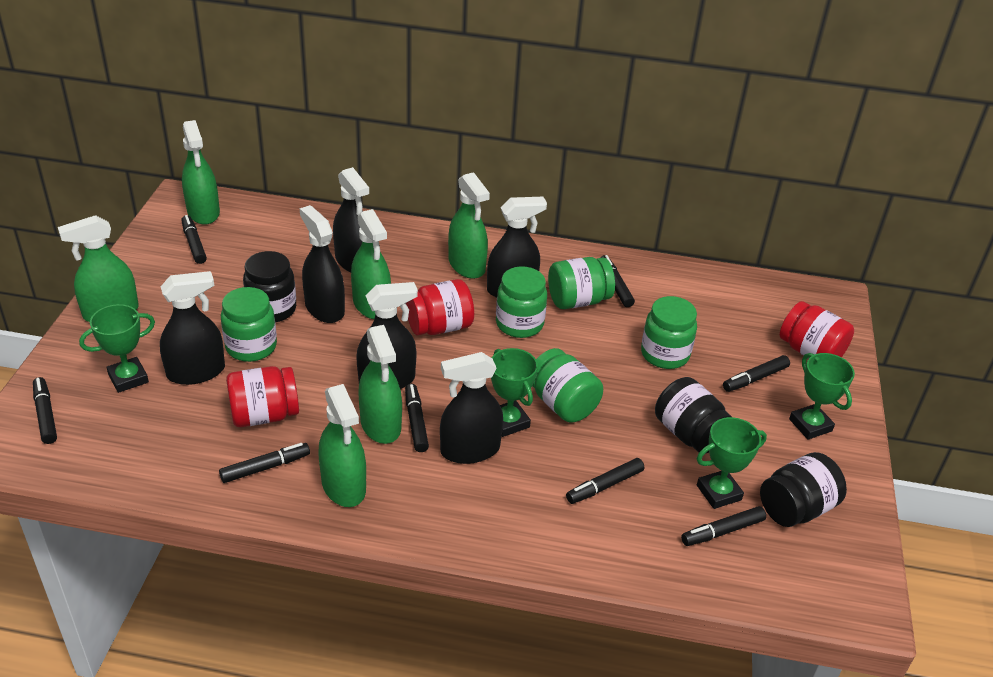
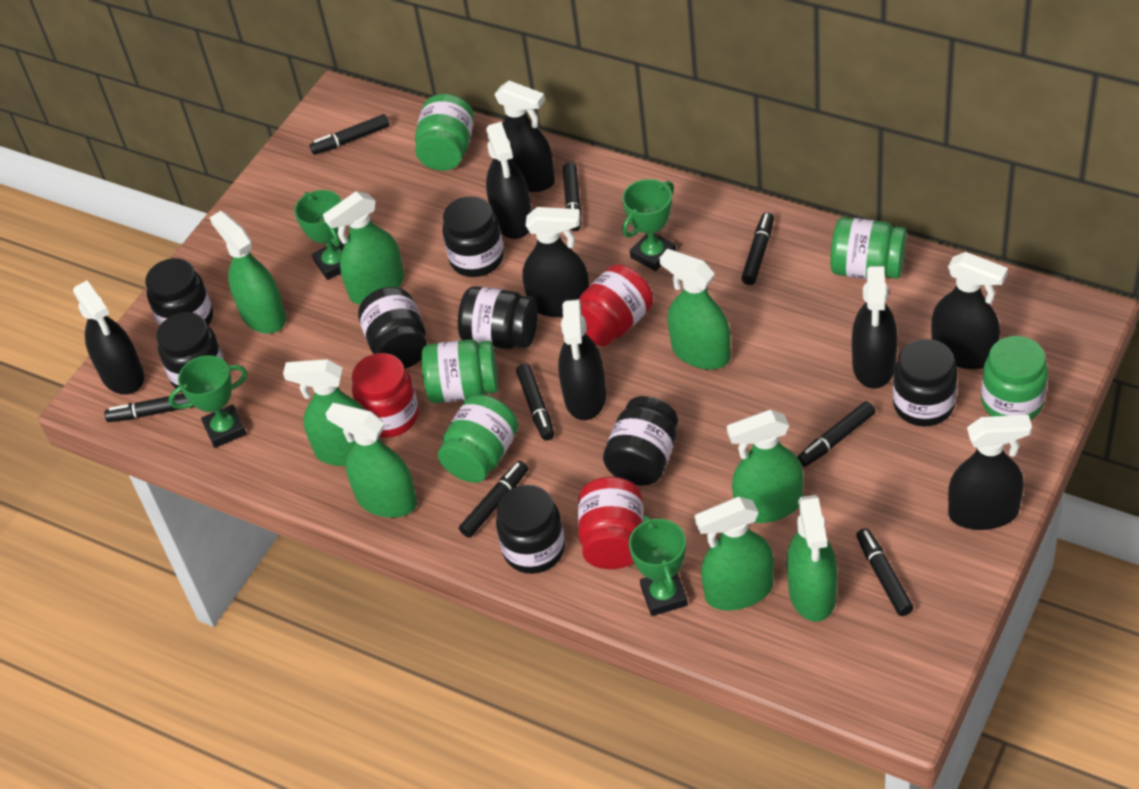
black jar: [243,251,296,322] [655,377,732,454] [760,452,847,527] = 3 -> [145,258,213,326] [156,312,225,393] [358,287,427,369] [442,196,504,277] [458,286,538,349] [496,485,565,574] [603,396,678,486] [893,339,957,426] = 8
black spray bottle: [160,271,225,385] [300,205,345,323] [333,167,369,272] [356,282,418,389] [440,352,503,464] [487,197,547,298] = 6 -> [73,280,144,395] [486,122,532,239] [494,81,555,192] [522,207,589,317] [558,299,606,420] [852,266,898,389] [931,252,1008,369] [948,415,1032,530] = 8
green spray bottle: [58,215,139,322] [182,120,220,225] [318,384,366,507] [351,209,391,319] [358,325,402,444] [448,172,490,279] = 6 -> [209,211,286,333] [283,359,365,466] [323,191,404,304] [325,403,417,518] [660,249,731,370] [694,497,774,610] [727,410,803,523] [787,495,837,621] = 8

